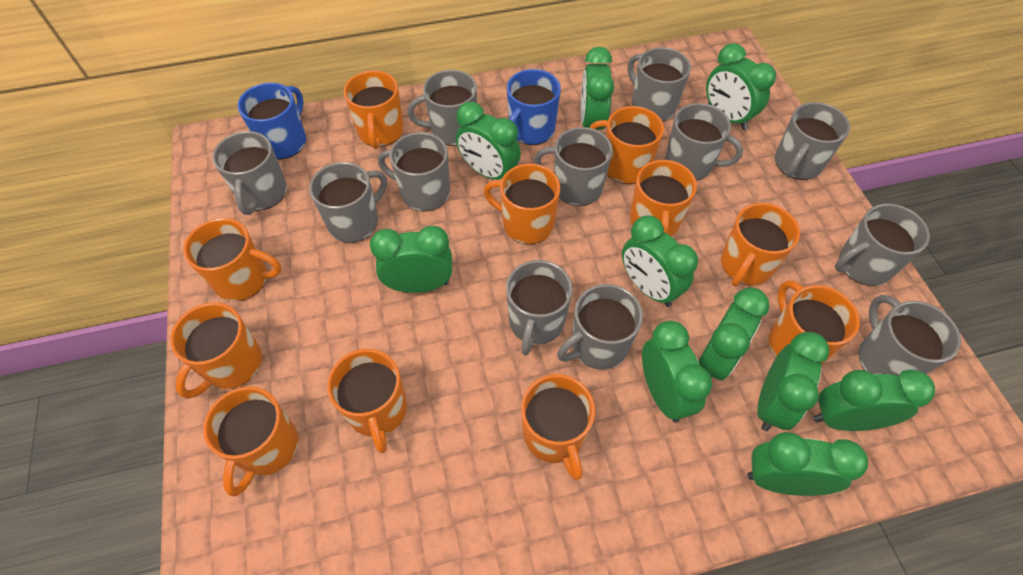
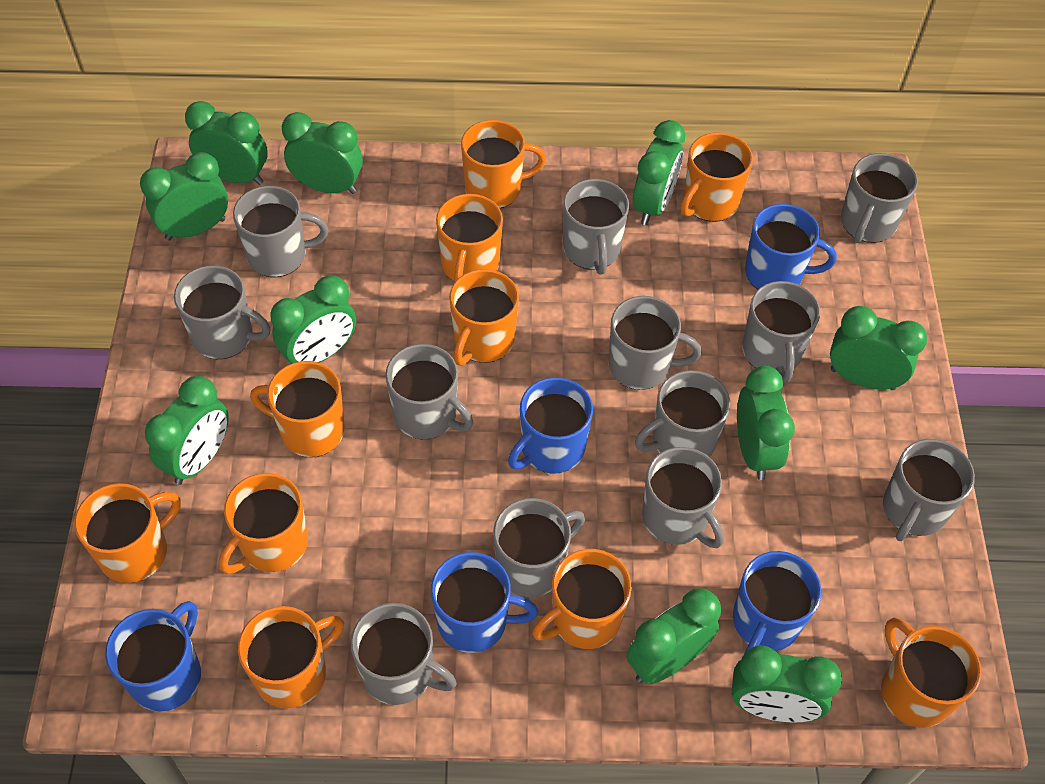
blue mug: [237,83,306,159] [507,69,561,145] = 2 -> [105,601,201,712] [431,552,538,653] [508,377,593,474] [733,551,821,654] [745,204,837,290] = 5
orange mug: [170,302,262,399] [183,218,282,301] [203,386,298,496] [327,349,407,453] [344,71,404,149] [484,164,560,244] [521,374,595,480] [589,106,664,184] [630,160,697,236] [721,203,800,287] [769,281,860,364] = 11 -> [74,483,181,583] [219,473,308,574] [238,606,344,708] [250,361,345,457] [436,194,503,282] [449,269,519,366] [461,120,546,208] [532,549,632,649] [681,132,753,222] [881,618,981,728] = 10

